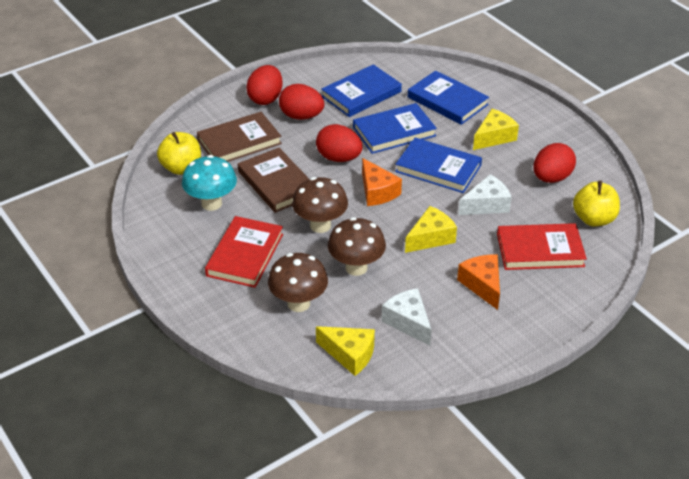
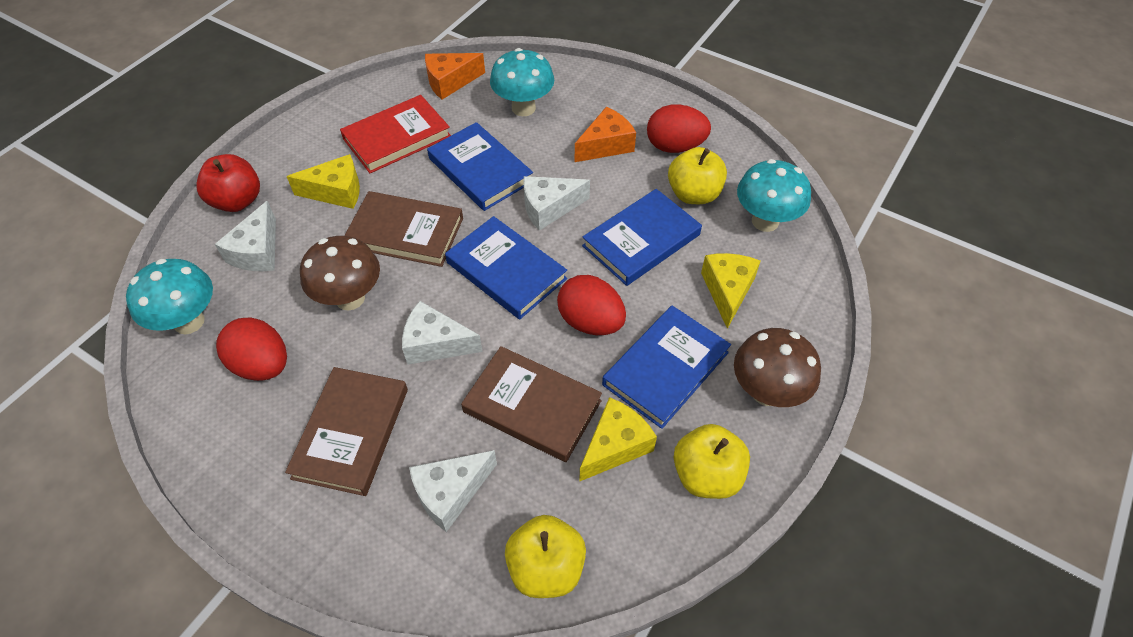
brown book: [197,112,282,162] [238,148,309,213] = 2 -> [285,367,408,496] [344,191,463,267] [461,346,602,462] = 3
brown mushroom: [268,253,328,312] [292,177,348,233] [327,217,386,276] = 3 -> [300,236,380,311] [734,328,821,407] = 2
red apple: none = 0 -> [196,154,260,212] = 1
red book: [205,216,283,288] [497,223,587,270] = 2 -> [340,95,451,173] = 1
red egg: [246,65,283,105] [279,84,324,120] [316,124,363,162] [533,143,576,183] = 4 -> [216,317,287,381] [557,275,626,335] [647,104,711,153] = 3
turquoise mushroom: [182,155,237,211] = 1 -> [126,259,213,334] [490,48,554,116] [737,159,811,232] = 3
white cheese: [381,288,432,345] [458,174,511,215] = 2 -> [215,201,276,271] [402,301,483,365] [409,450,497,532] [523,176,590,231] = 4
yellow apple: [157,132,201,175] [573,181,620,226] = 2 -> [505,515,586,598] [668,147,727,204] [674,424,750,499] = 3

